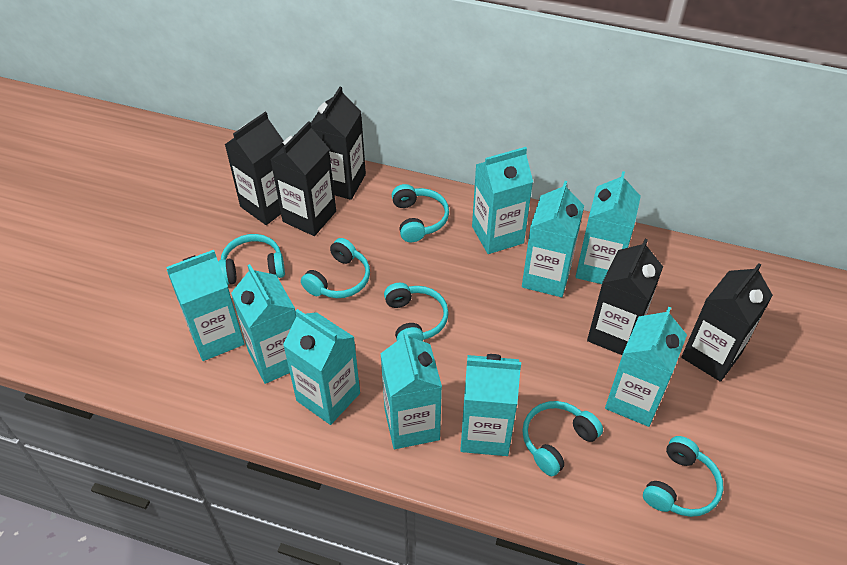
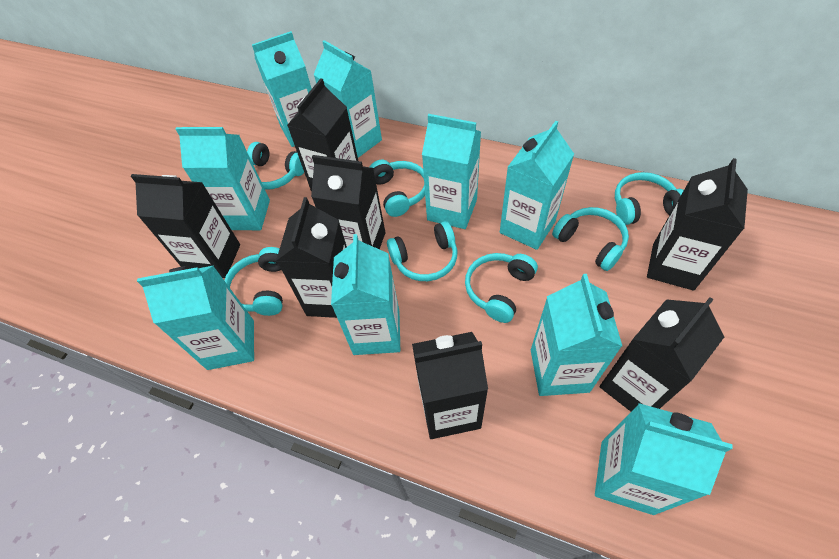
black carton: [224,112,284,225] [270,121,336,236] [311,87,366,200] [587,239,663,355] [681,263,773,382] = 5 -> [131,174,240,278] [276,197,347,318] [287,78,358,192] [311,155,385,249] [412,332,488,439] [600,297,724,412] [647,158,748,291] = 7
turquoise headphones: [219,234,285,285] [301,238,370,298] [384,283,449,341] [392,184,449,242] [522,401,603,476] [643,436,723,517] = 6 -> [224,247,283,316] [247,142,304,190] [370,160,425,217] [387,221,457,281] [465,253,538,323] [552,207,629,271] [615,172,684,225] = 7

